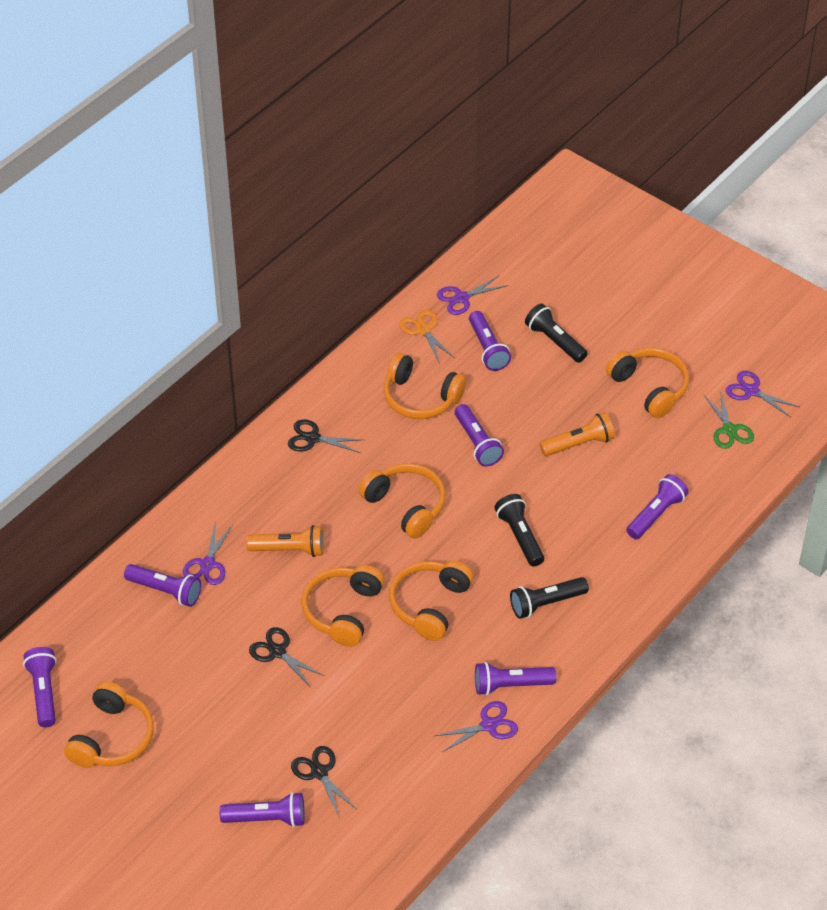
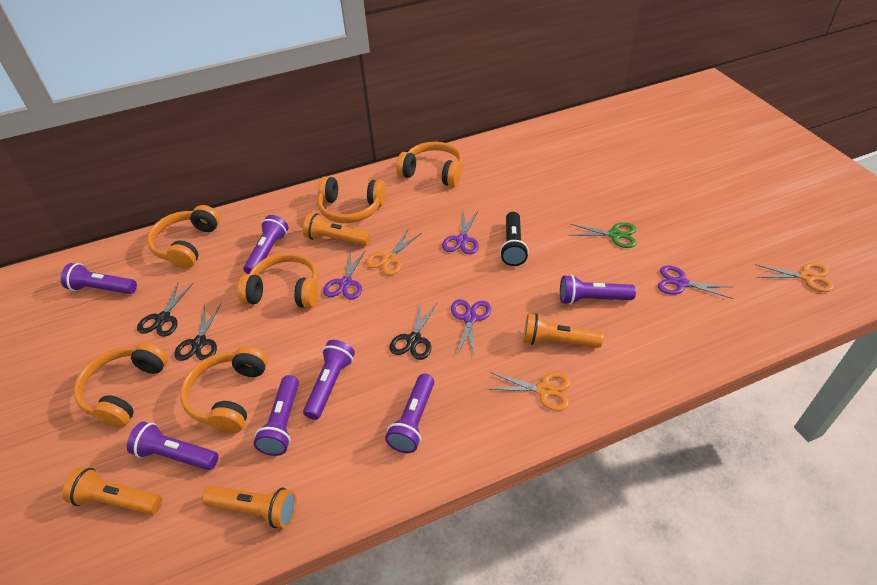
black flashlight: [494,494,544,567] [510,577,589,619] [525,304,588,363] = 3 -> [500,212,529,266] = 1
orange flashlight: [246,525,324,557] [540,412,615,456] = 2 -> [63,467,162,515] [202,486,297,528] [303,213,370,246] [523,313,603,348] = 4
orange scissors: [399,310,455,364] = 1 -> [366,228,422,275] [487,372,571,411] [754,263,834,292] = 3

